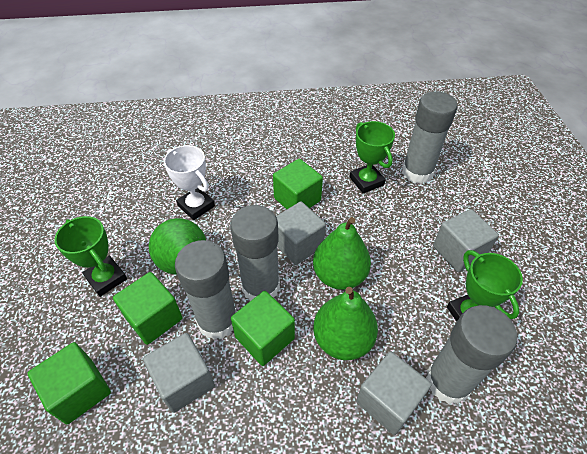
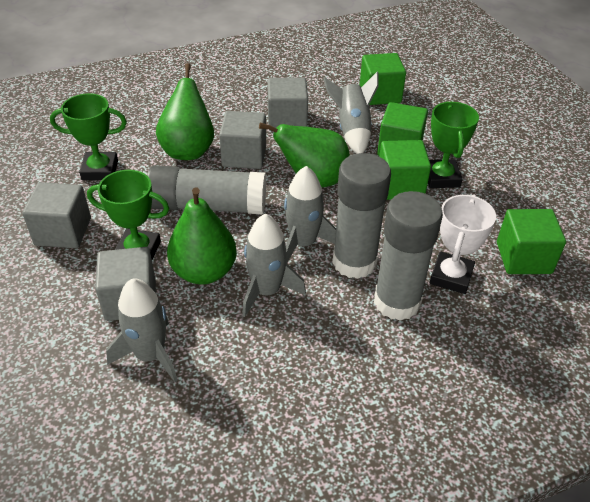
grey glue stick: [175,240,237,340] [230,205,280,301] [402,91,458,184] [426,305,517,404] = 4 -> [147,165,266,215] [332,153,391,279] [374,191,443,321] = 3
grey rocket: none = 0 -> [106,278,178,382] [242,214,306,317] [284,166,336,263] [323,72,379,154] = 4

